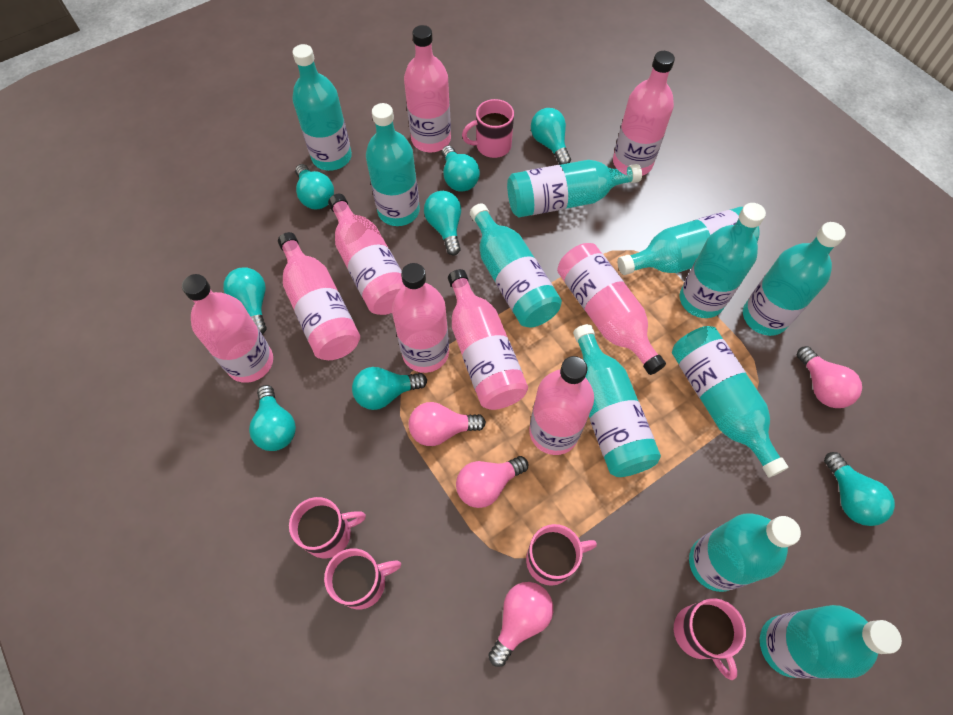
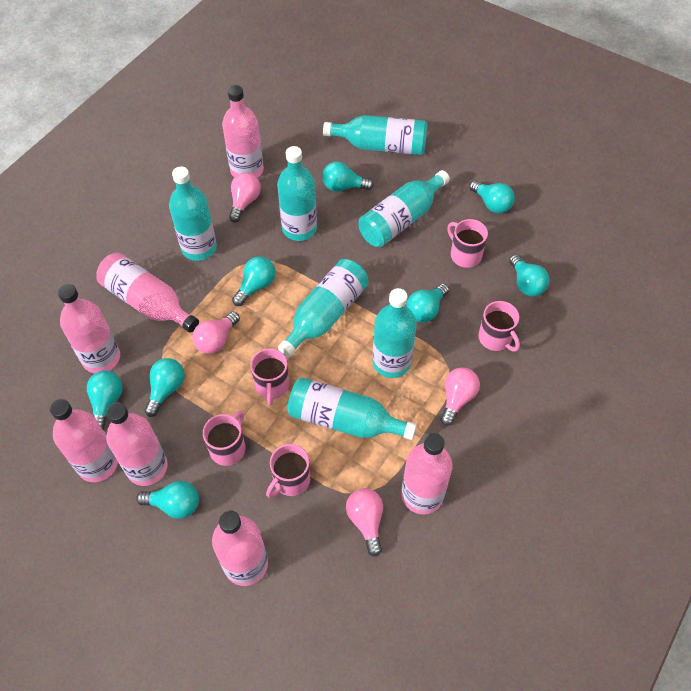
pink bottle: [182,274,273,383] [278,232,360,360] [328,194,405,315] [392,263,449,373] [404,25,451,152] [448,269,528,410] [529,356,594,455] [557,243,666,375] [613,51,675,176] = 9 -> [50,399,118,482] [58,284,120,373] [96,252,199,333] [106,403,168,486] [212,510,268,586] [222,85,264,178] [401,433,453,515] = 7
turquoise bottle: [292,44,352,171] [366,103,420,226] [470,203,562,327] [507,160,642,217] [573,324,661,477] [617,207,759,275] [672,326,788,477] [679,203,766,318] [689,513,801,592] [743,222,846,336] [760,605,902,679] = 11 -> [169,166,217,261] [277,146,317,241] [278,259,369,357] [287,377,417,440] [323,115,428,155] [359,170,450,247] [373,288,417,378] = 7

